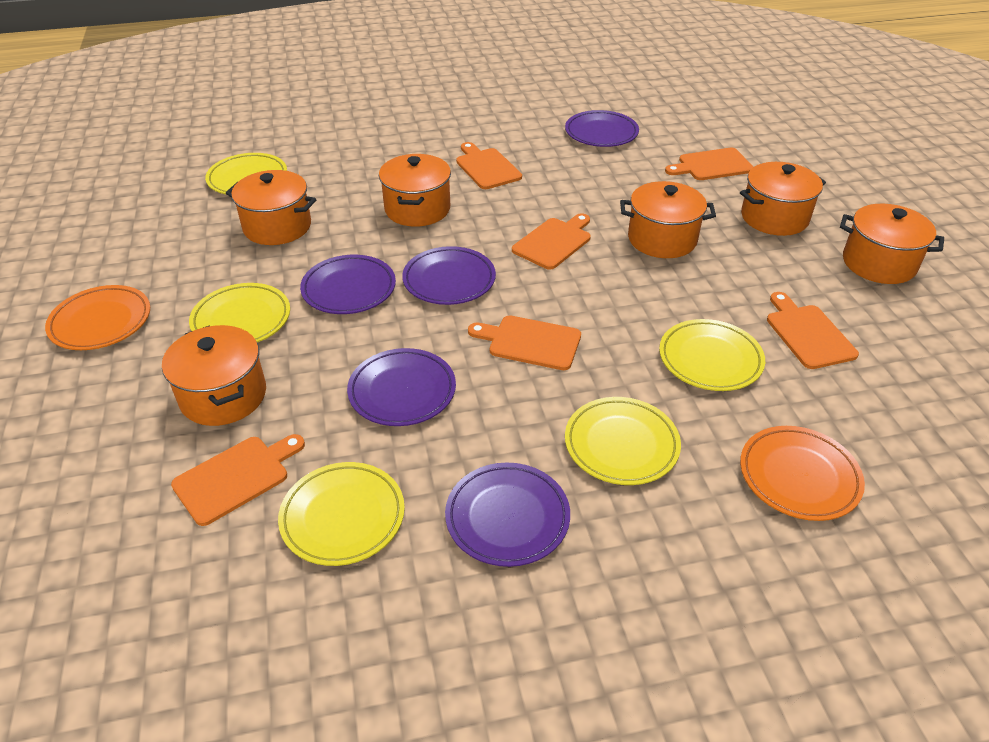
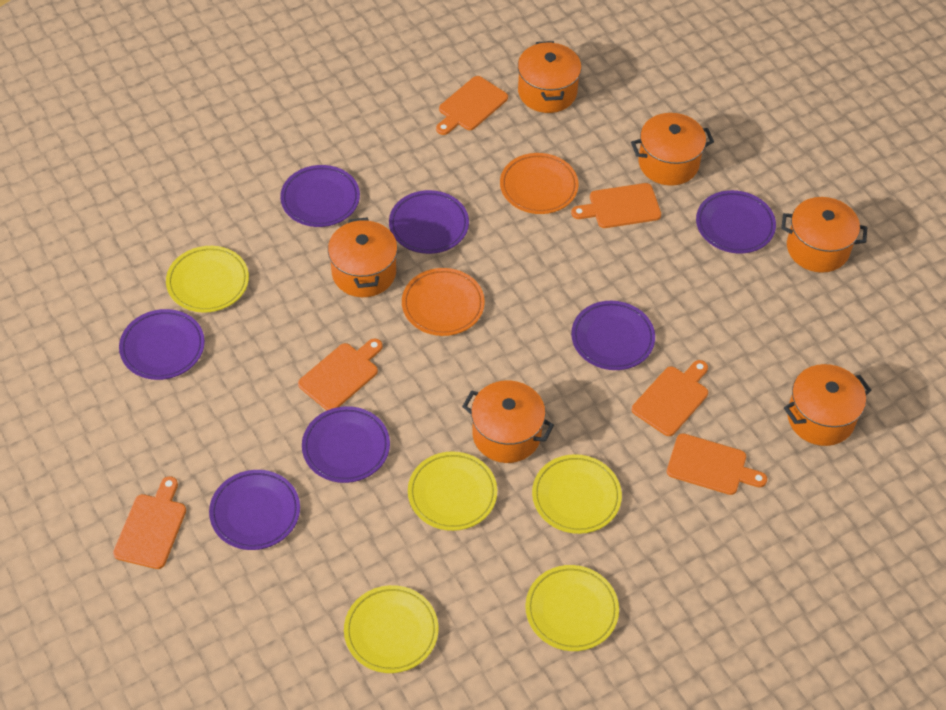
purple plate: [300,255,396,314] [347,348,456,426] [402,246,496,305] [445,463,570,567] [565,110,639,147] = 5 -> [119,309,205,380] [209,470,300,550] [280,165,360,227] [302,406,390,483] [389,190,469,254] [571,301,655,370] [696,190,776,254] = 7

